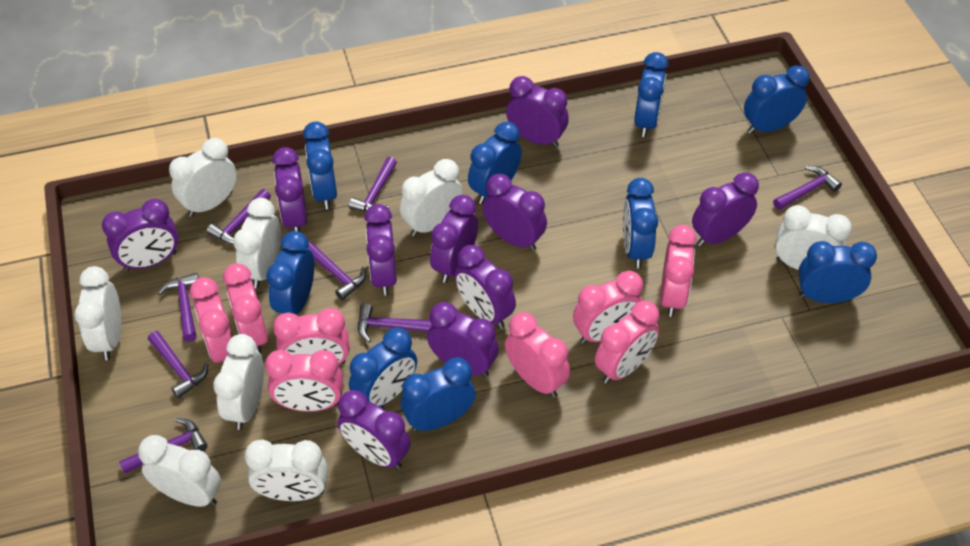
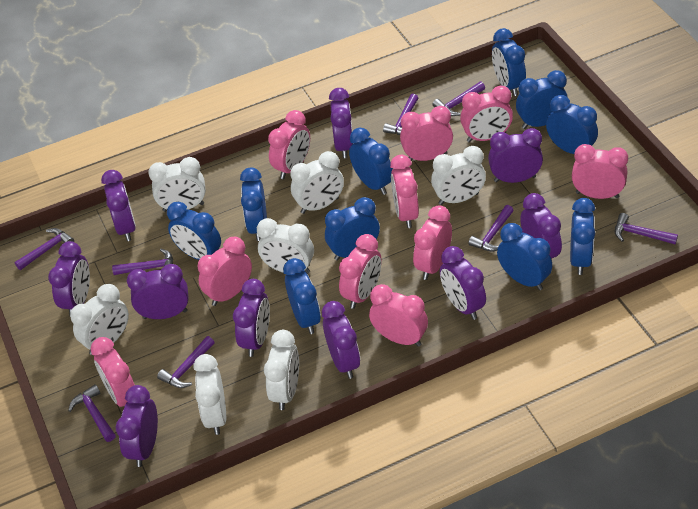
blue clock: [266,231,314,315] [303,122,337,210] [349,328,417,407] [401,357,476,432] [468,122,522,204] [623,178,658,268] [634,52,668,137] [744,65,810,134] [798,241,877,303] = 9 -> [167,202,221,260] [240,167,267,241] [283,258,321,334] [325,197,380,260] [349,128,393,195] [492,28,526,96] [497,223,552,290] [516,70,568,129] [546,95,598,154] [570,198,595,275] = 10
pink clock: [190,277,232,363] [223,263,268,354] [265,350,343,412] [273,308,349,365] [505,312,570,398] [573,271,643,344] [595,301,659,384] [660,225,697,317] = 8 -> [91,337,135,407] [198,237,252,306] [268,110,310,179] [339,234,382,309] [369,284,428,347] [390,155,419,228] [400,106,453,161] [413,205,452,280] [460,85,513,142] [572,144,628,199] = 10
white clock: [74,266,121,360] [138,435,221,507] [169,138,237,217] [213,334,264,430] [233,198,281,288] [245,439,328,501] [400,159,463,237] [775,205,852,270] = 8 -> [70,284,129,355] [148,157,206,212] [193,354,226,435] [257,218,314,274] [264,330,299,410] [291,151,344,214] [431,146,486,205] = 7

